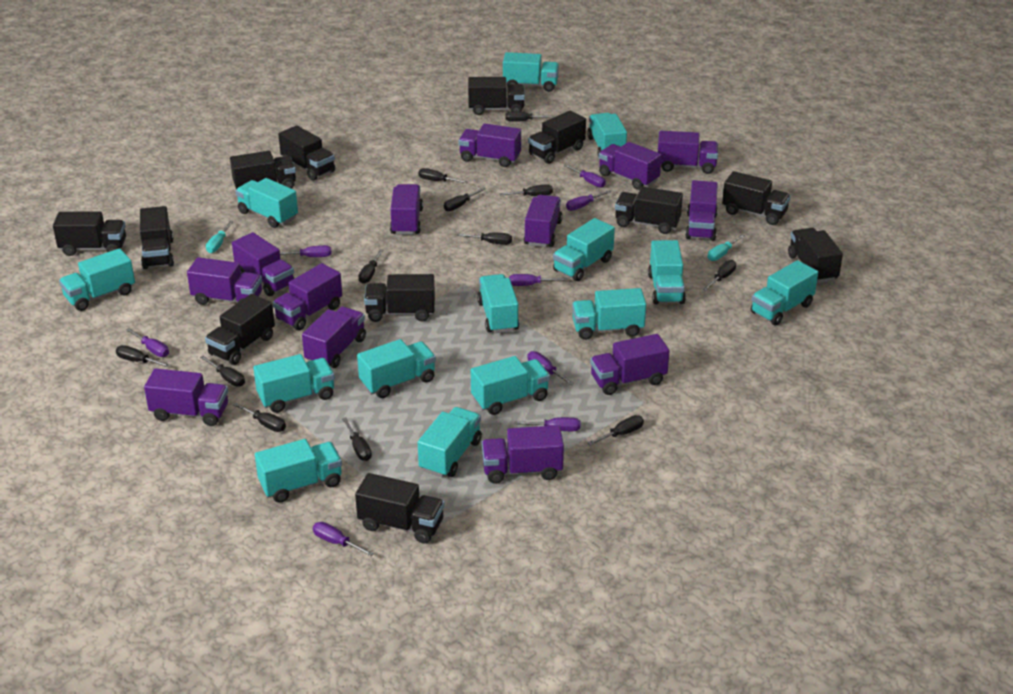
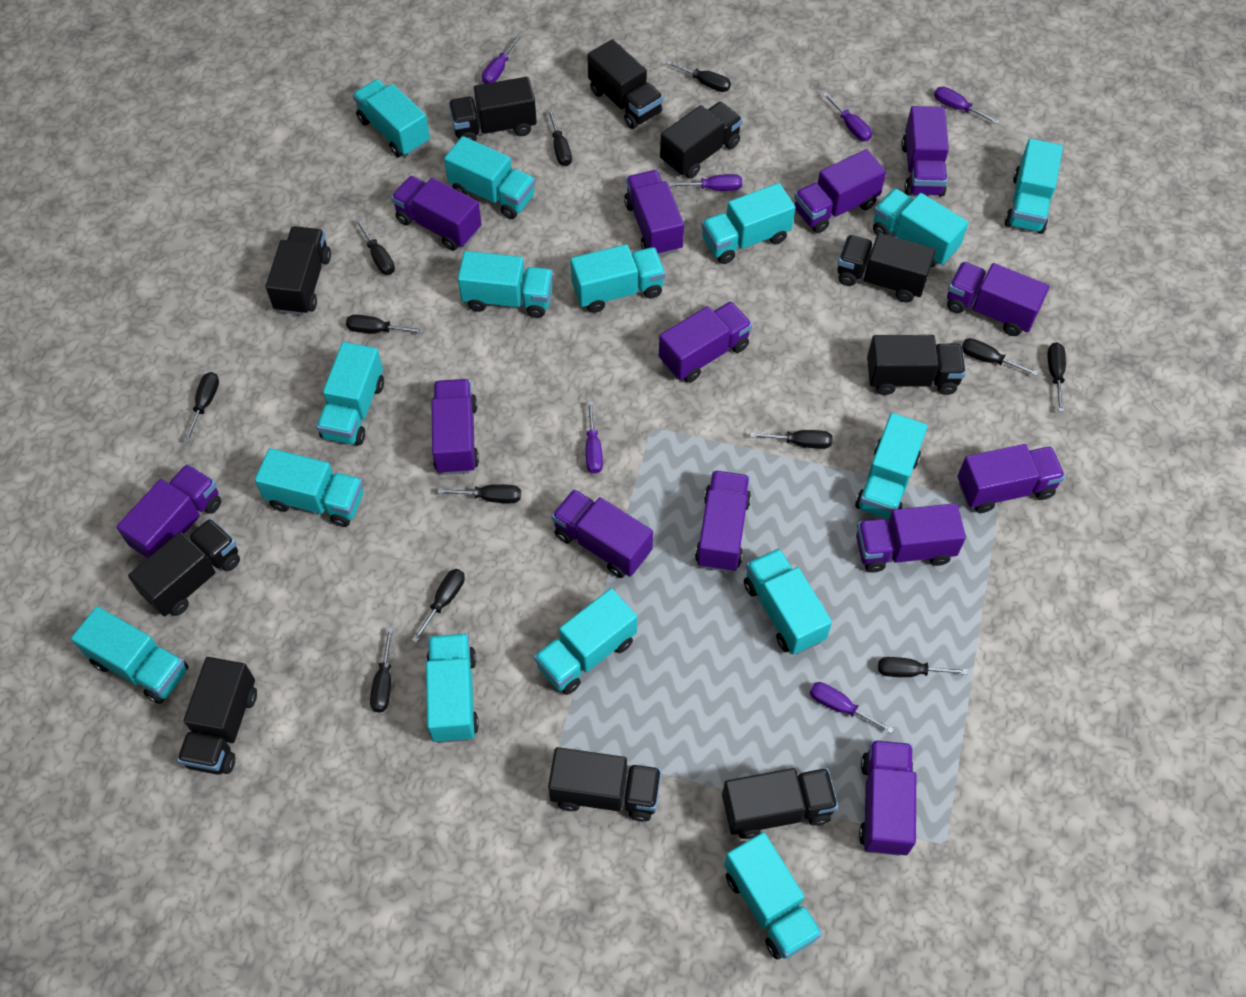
black truck: [53,212,126,256] [140,206,174,269] [205,294,275,365] [230,151,296,189] [278,125,335,181] [355,473,445,544] [364,274,435,322] [468,77,525,115] [528,110,586,164] [615,187,683,234] [722,171,791,225] [788,228,843,283] = 12 -> [128,518,240,617] [177,657,257,775] [266,226,331,315] [448,77,537,142] [548,747,662,822] [587,39,663,129] [660,102,743,179] [722,768,838,839] [838,233,936,303] [867,335,966,395] = 10
purple screwdriver: [126,328,169,357] [280,245,331,257] [313,522,374,556] [509,274,567,286] [514,417,580,431] [528,351,574,385] [564,164,606,188] [566,190,612,211] = 8 -> [482,35,521,84] [586,401,603,474] [668,174,742,191] [810,682,894,734] [823,93,872,141] [934,86,999,124] = 6
turquoise screwdriver: [206,220,234,253] [708,234,745,261] = 2 -> none = 0
turquoise truck: [59,248,135,311] [235,178,298,228] [253,354,335,413] [255,439,342,503] [357,339,436,398] [418,407,482,478] [471,356,550,415] [477,274,519,333] [503,52,559,92] [553,218,615,281] [572,288,646,340] [587,113,627,157] [648,240,686,304] [751,260,818,325] = 14 -> [71,606,189,704] [255,448,364,527] [316,342,384,445] [353,79,430,157] [426,633,479,743] [444,136,535,219] [458,251,553,318] [534,588,637,695] [570,244,666,313] [701,183,796,264] [724,832,822,960] [744,548,832,655] [855,413,928,519] [873,188,968,268] [1005,138,1063,234] = 15

